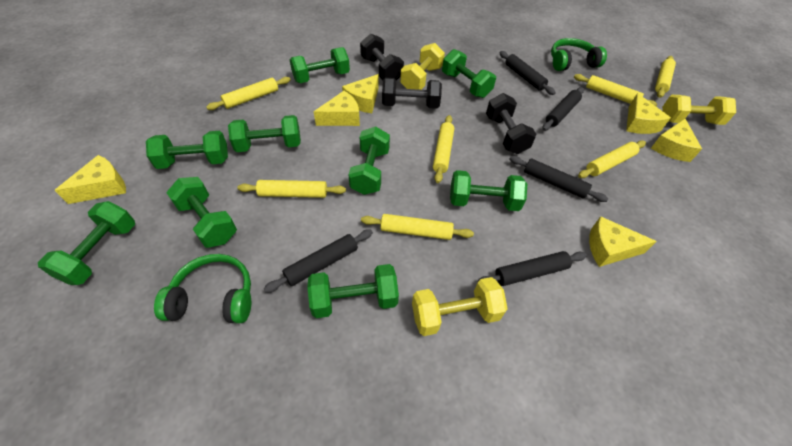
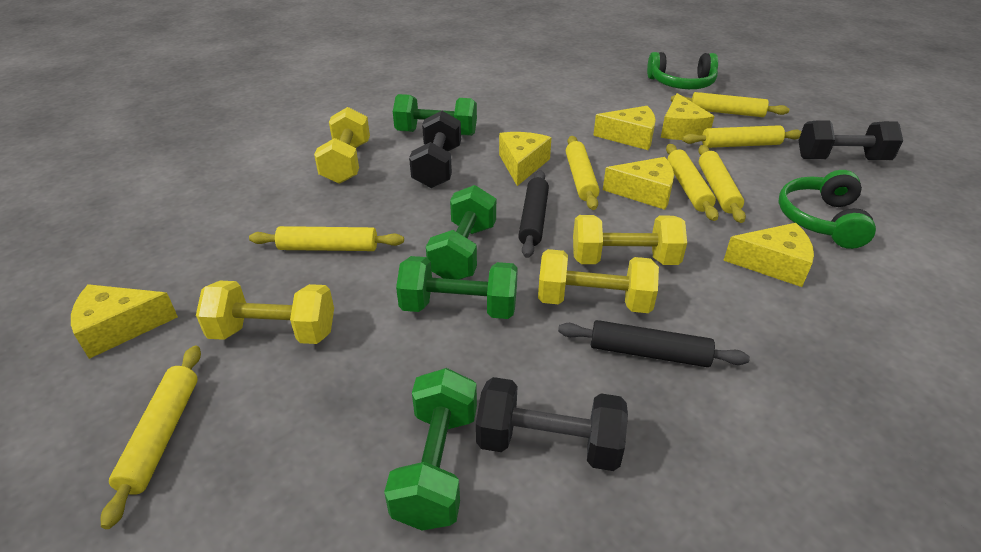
black rolling pin: [264,229,373,293] [478,251,587,286] [500,51,556,95] [510,156,608,202] [542,87,584,131] = 5 -> [518,170,549,258] [558,320,750,367] = 2
green dumbbell: [38,201,135,285] [146,131,228,169] [166,177,237,248] [228,115,301,152] [290,47,350,83] [307,264,399,318] [348,126,390,195] [442,49,496,98] [450,170,527,211] = 9 -> [384,368,477,531] [393,94,477,136] [396,256,518,319] [426,185,496,280] = 4
yellow dumbbell: [400,43,445,90] [412,277,508,336] [662,95,736,125] = 3 -> [196,281,334,344] [314,107,370,184] [538,249,659,313] [573,215,687,265] = 4

